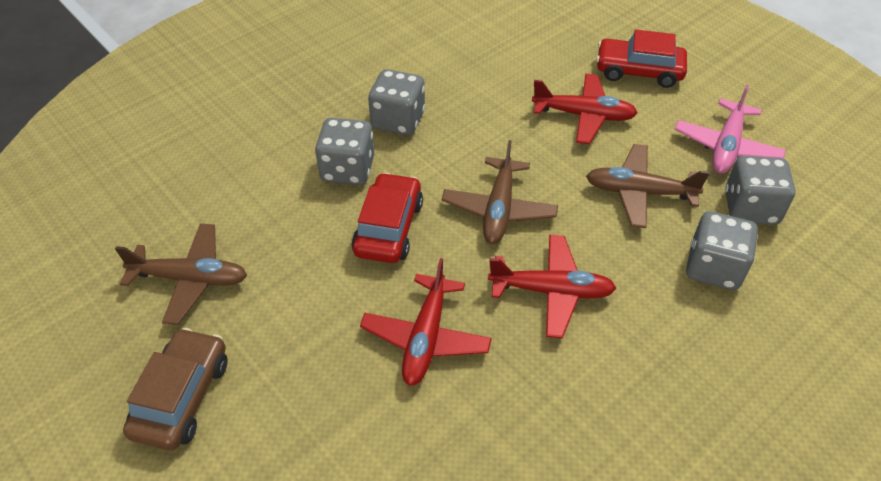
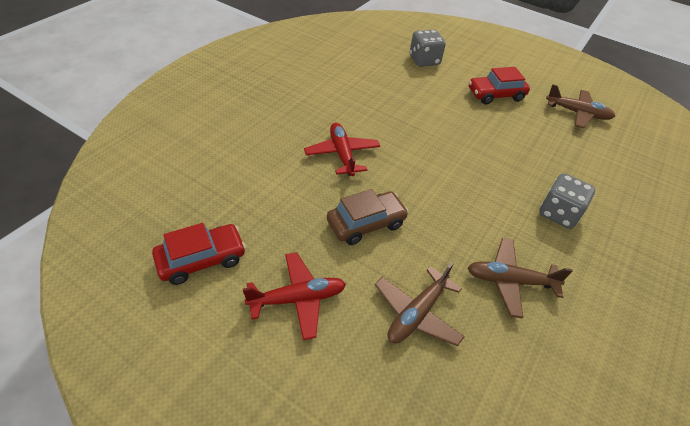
grey dice: [315,118,374,185] [368,69,425,135] [686,211,758,290] [725,156,795,225] = 4 -> [410,30,446,67] [539,173,595,229] = 2
pink plane: [675,85,786,174] = 1 -> none = 0
red plane: [360,258,492,386] [488,235,616,338] [532,74,638,144] = 3 -> [243,252,346,340] [304,123,380,176] = 2

